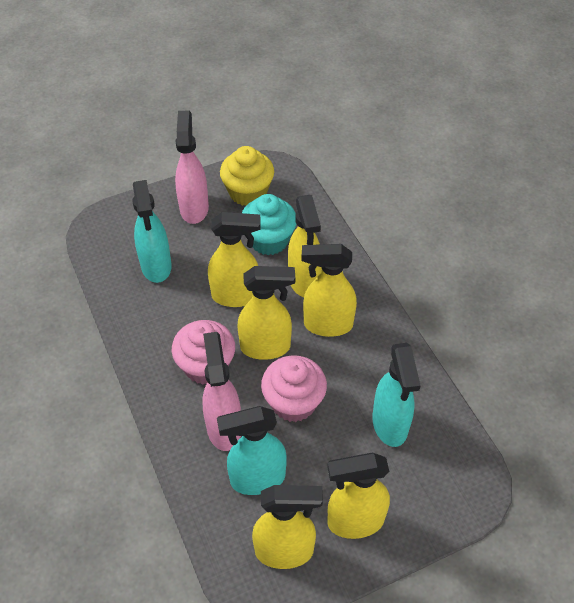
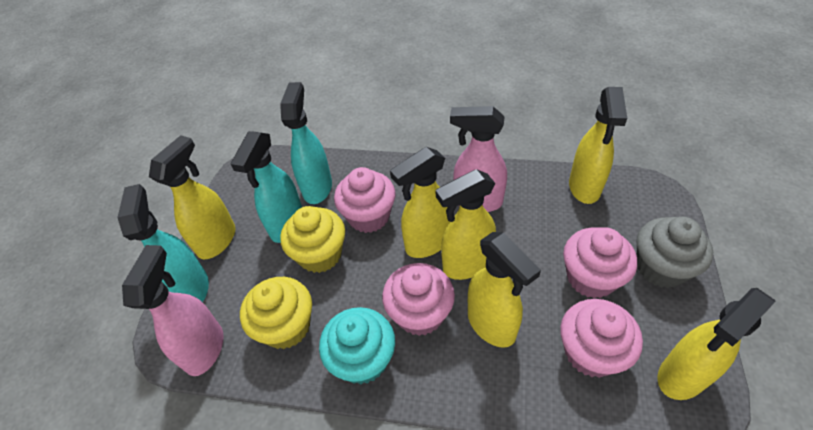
grey cupcake: none = 0 -> [637,217,713,288] = 1
pink cupcake: [172,320,235,385] [261,355,327,422] = 2 -> [334,167,396,233] [382,263,455,336] [560,299,643,378] [563,227,637,298] = 4
yellow cupcake: [220,146,274,206] = 1 -> [240,277,312,349] [280,206,345,273] = 2

